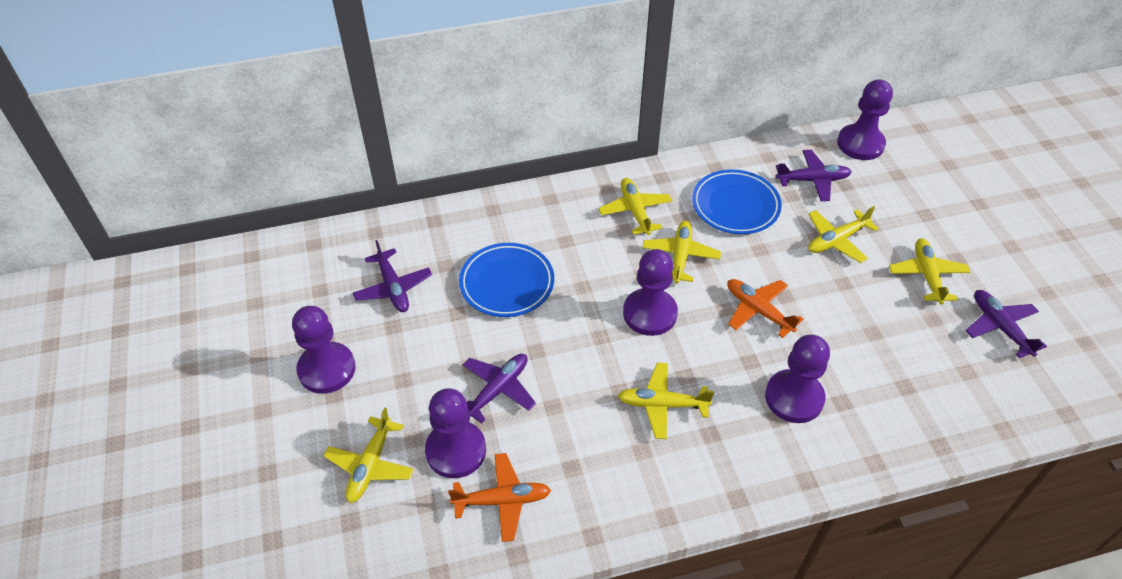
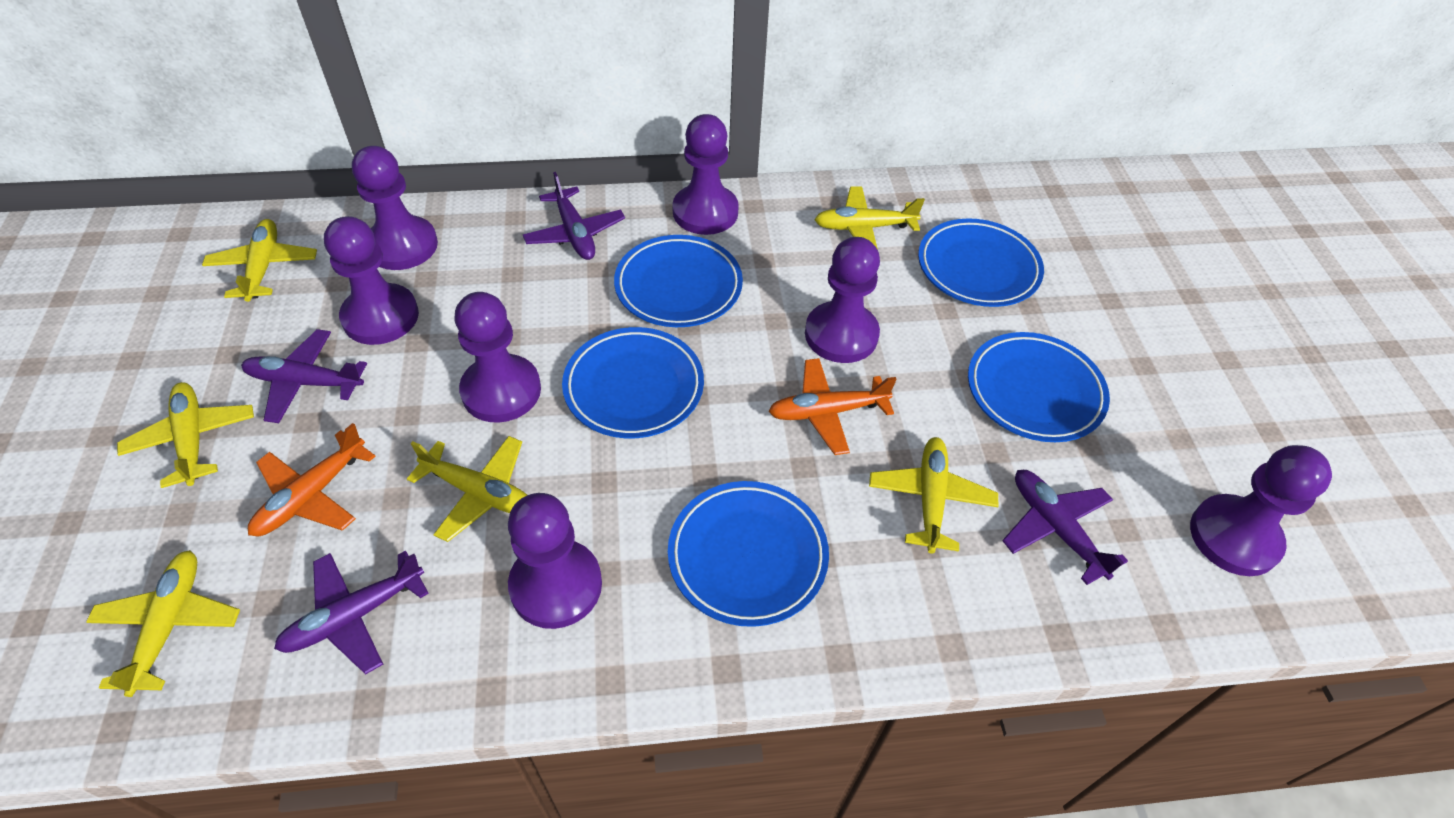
blue plate: [459,243,554,317] [692,169,782,234] = 2 -> [562,327,704,438] [614,235,743,327] [668,481,829,627] [918,218,1044,307] [968,332,1110,442] = 5
purple pawn: [292,306,356,394] [425,388,486,478] [623,249,678,336] [765,335,830,423] [837,79,893,160] = 5 -> [324,216,419,345] [352,146,438,270] [455,292,541,423] [508,493,602,629] [672,114,739,235] [805,237,880,363] [1190,445,1332,576] = 7

